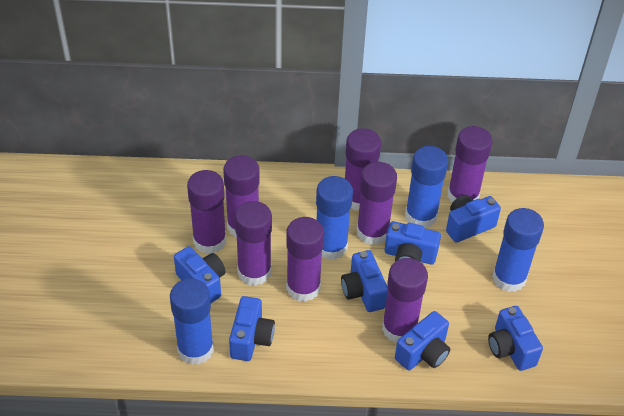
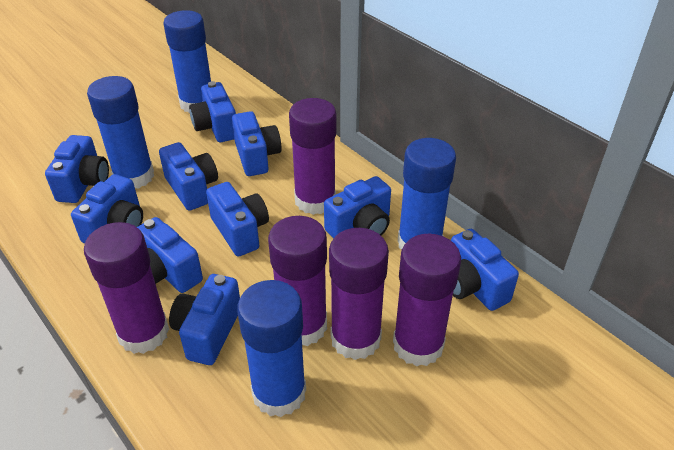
blue camera: [174,246,226,303] [229,296,275,361] [341,250,388,312] [384,221,441,265] [395,311,450,371] [446,195,501,243] [488,306,543,371] = 7 -> [45,135,109,203] [71,174,143,244] [137,217,203,293] [159,142,218,211] [169,274,240,365] [189,81,236,142] [206,182,269,257] [232,111,282,176] [324,176,391,239] [451,229,519,311] = 10
purple glue stick: [187,170,226,254] [223,155,260,237] [234,201,272,286] [286,217,324,302] [345,128,381,210] [356,162,397,245] [382,258,428,343] [448,126,492,203] = 8 -> [84,222,169,354] [268,216,327,346] [289,98,336,215] [329,228,389,360] [393,234,461,366] = 5

